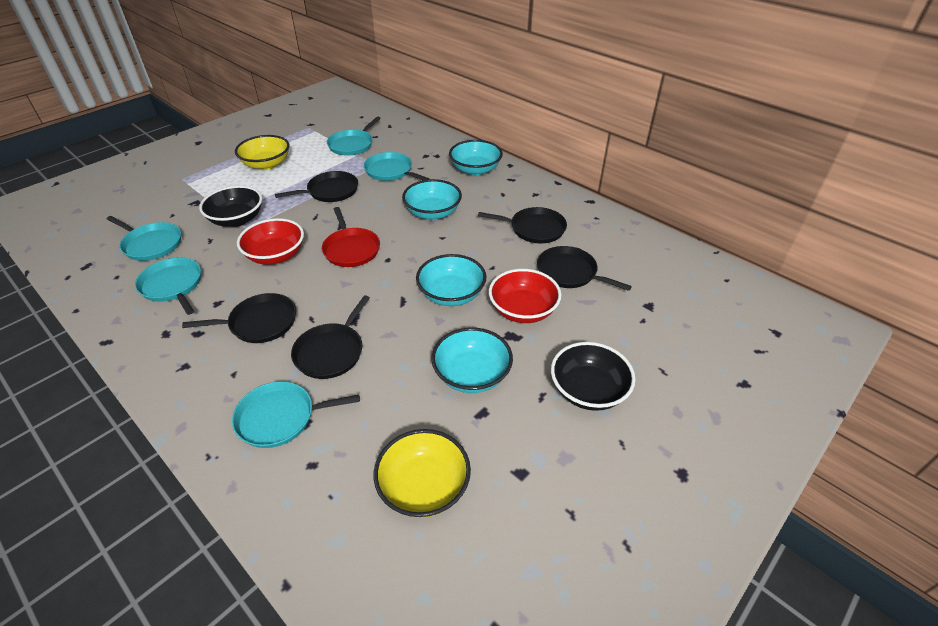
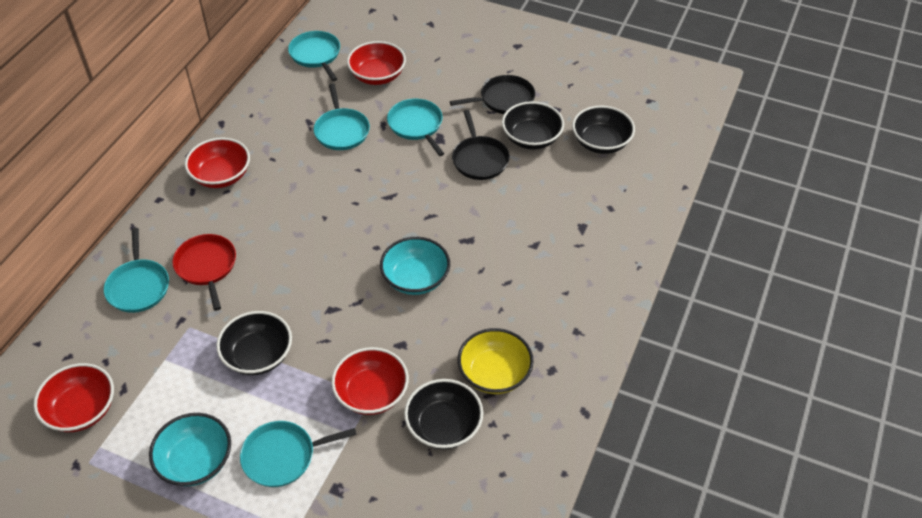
black bowl: [199,186,262,227] [551,342,635,411] = 2 -> [216,311,292,375] [404,379,483,449] [502,101,564,150] [572,105,635,154] = 4
black pan: [182,293,296,343] [275,171,358,202] [291,295,370,379] [478,207,567,244] [537,246,632,291] = 5 -> [450,75,535,114] [452,110,510,180] = 2
red bowl: [237,218,304,265] [489,269,561,323] = 2 -> [34,363,114,432] [185,138,250,188] [331,347,409,415] [347,41,406,85] = 4
turquoise bowl: [402,179,462,220] [416,254,486,306] [431,327,513,393] [449,140,503,175] = 4 -> [149,413,231,486] [380,237,450,295] = 2
yellow bowl: [235,135,289,170] [374,429,471,518] = 2 -> [458,328,534,394] = 1

